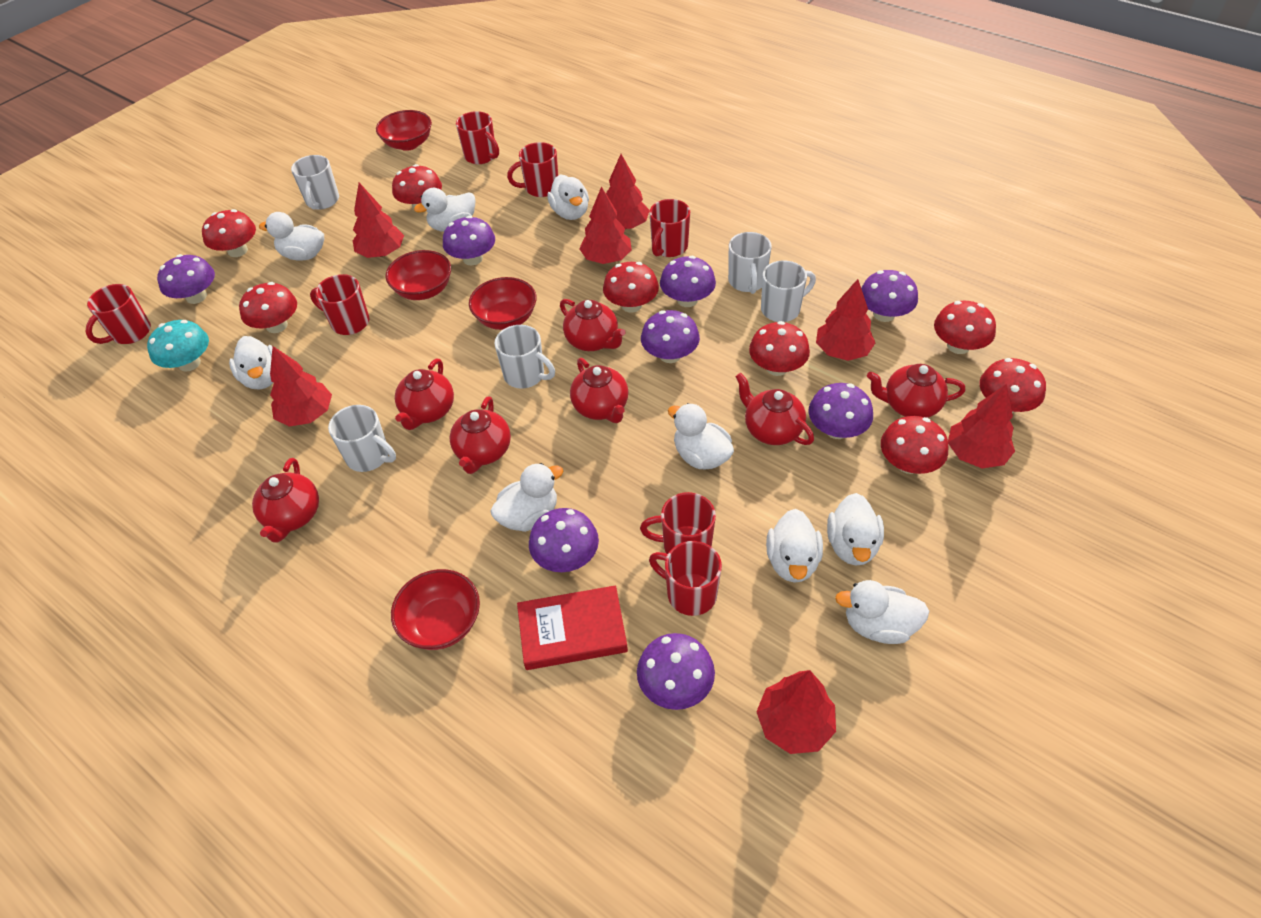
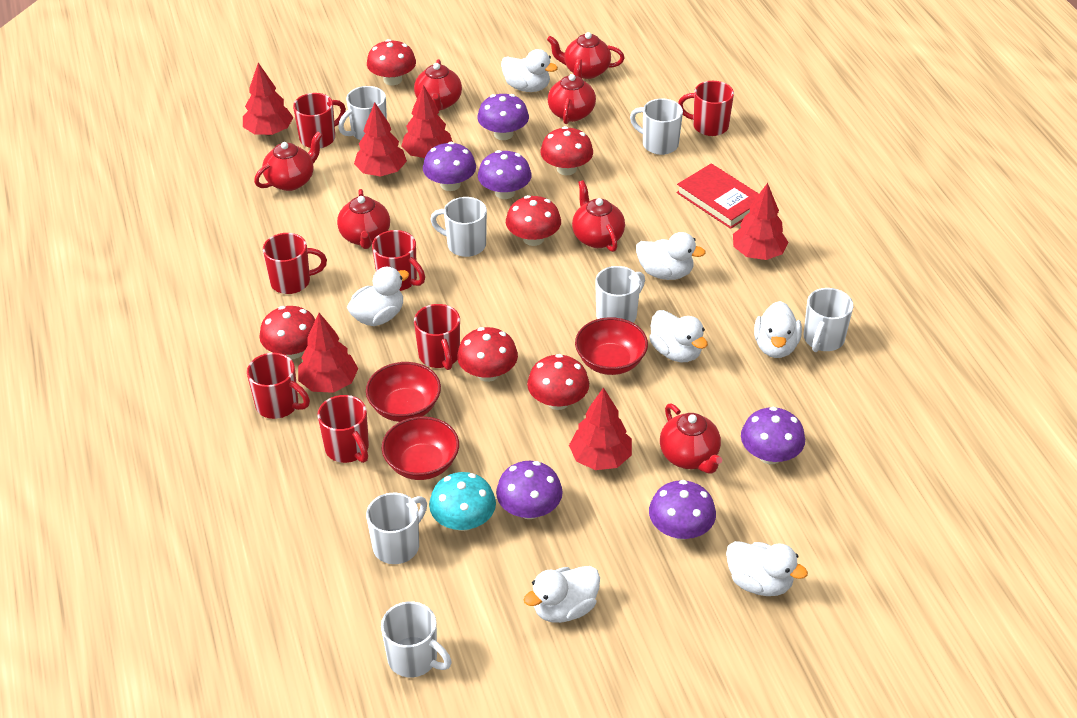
purple mushroom: [157,254,215,304] [443,216,495,265] [529,508,599,572] [637,633,715,710] [641,310,700,363] [660,256,716,307] [808,383,873,439] [861,270,918,322] = 8 -> [423,142,476,191] [477,94,529,140] [478,150,532,199] [496,461,563,519] [649,480,716,540] [741,407,805,464] = 6
red bowl: [376,110,432,151] [386,250,451,300] [391,569,480,650] [469,277,536,330] = 4 -> [366,362,441,422] [382,416,459,480] [575,317,648,375] = 3
red mushroom: [202,209,256,257] [239,282,297,333] [392,164,442,210] [603,262,659,313] [749,321,810,376] [881,416,948,474] [934,301,996,354] [979,358,1046,413] = 8 -> [259,306,315,359] [367,39,416,85] [457,327,518,382] [506,195,561,246] [527,354,589,410] [540,126,593,175] = 6
red tree: [270,346,332,427] [353,183,404,258] [579,187,632,264] [606,154,650,229] [756,670,836,754] [816,279,875,361] [948,384,1015,468] = 7 -> [243,63,293,135] [298,313,358,393] [354,103,407,176] [401,85,453,158] [569,387,632,470] [733,183,788,260] = 6
white duck: [229,336,273,390] [259,212,324,260] [414,188,476,231] [490,463,563,532] [547,175,589,220] [668,403,734,469] [766,509,823,583] [827,493,884,566] [835,580,929,644] = 9 -> [347,267,409,326] [501,49,558,92] [524,566,600,623] [636,232,706,280] [649,310,708,362] [726,541,808,596] [754,301,802,358] = 7
white mug: [291,155,339,210] [328,405,396,472] [494,325,555,389] [728,232,772,294] [761,261,816,322] = 5 -> [338,86,387,140] [366,492,427,564] [381,601,452,677] [430,197,487,257] [595,266,645,323] [630,99,683,155] [804,288,853,352] = 7

